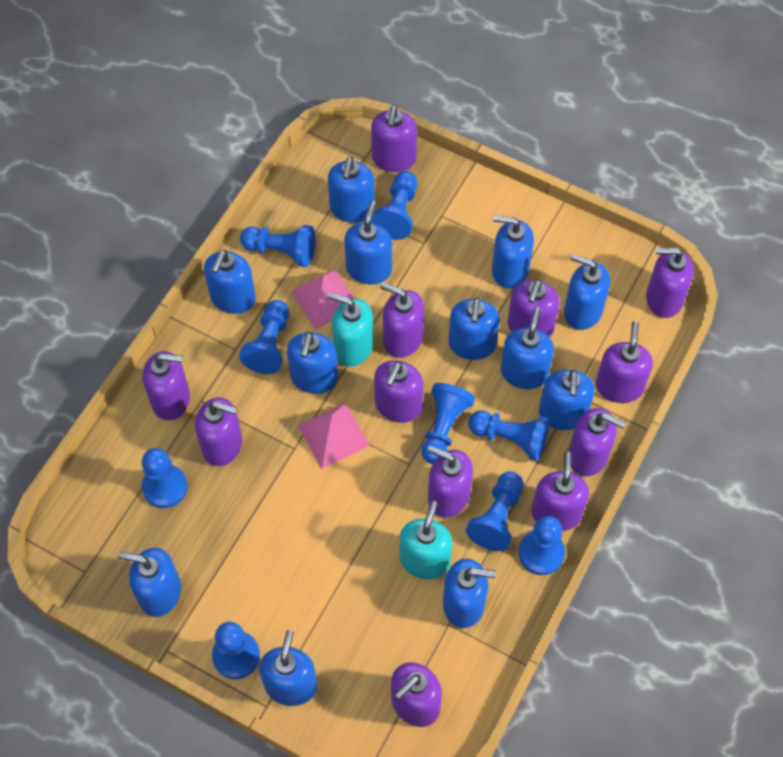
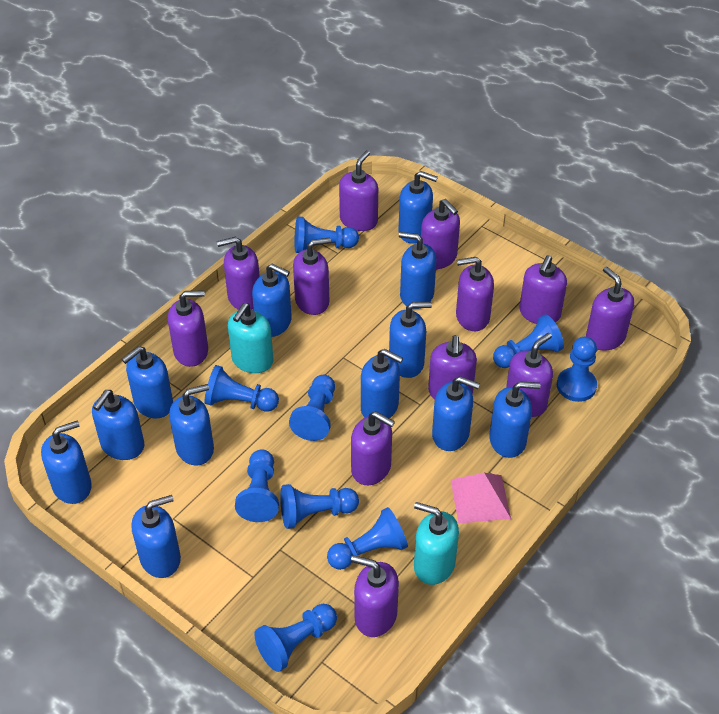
pink pyramid: [291,269,355,330] [298,403,370,469] = 2 -> [451,473,511,523] = 1

